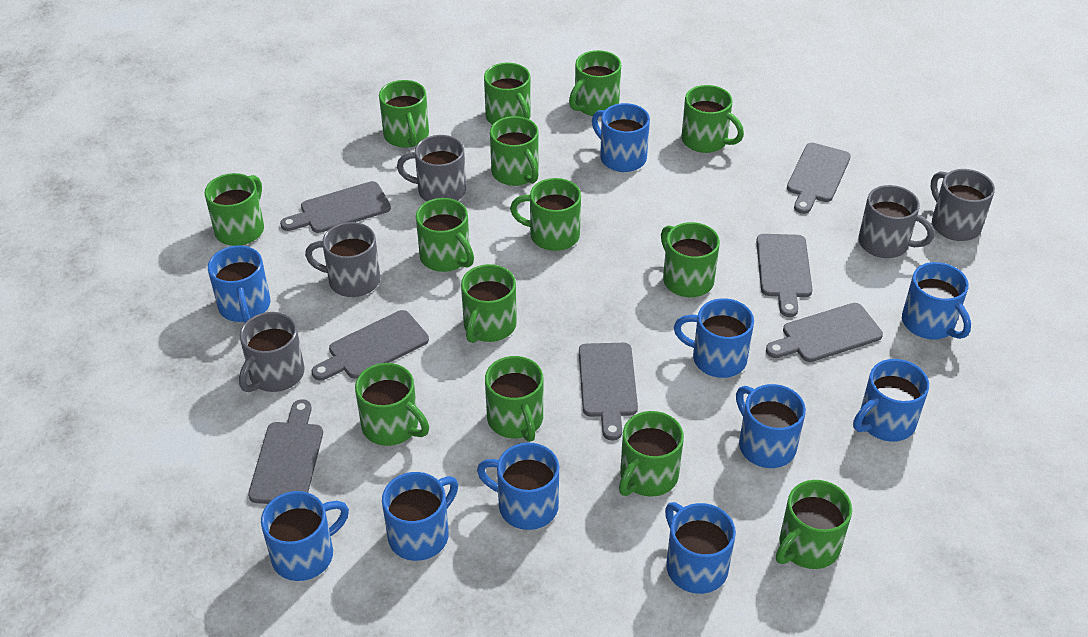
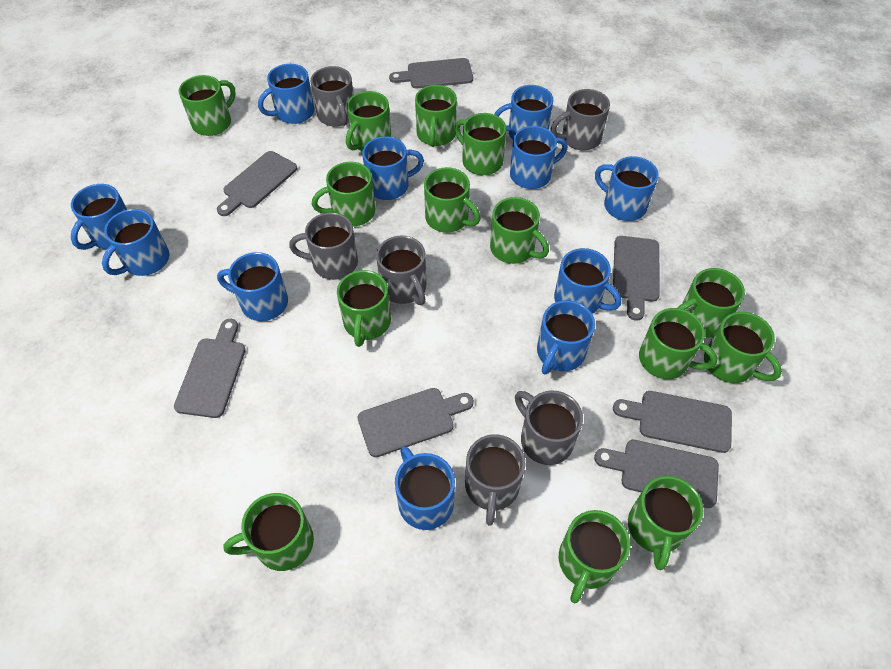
blue mug: [208,245,270,323] [261,491,349,581] [382,472,458,561] [477,443,559,530] [592,103,650,172] [665,502,736,594] [674,298,754,378] [736,384,806,468] [853,359,929,442] [902,262,971,339] = 10 -> [71,184,128,250] [102,209,169,276] [217,252,288,321] [258,64,314,124] [362,136,424,200] [395,446,455,530] [494,85,553,140] [510,126,568,189] [537,300,595,374] [554,248,621,314] [595,156,659,221] = 11
grey mug: [239,312,305,392] [305,222,380,297] [397,135,466,202] [859,185,934,258] [931,169,995,241] = 5 -> [289,212,358,280] [311,66,354,127] [376,236,426,305] [465,434,525,526] [515,390,583,465] [551,89,610,150] = 6

